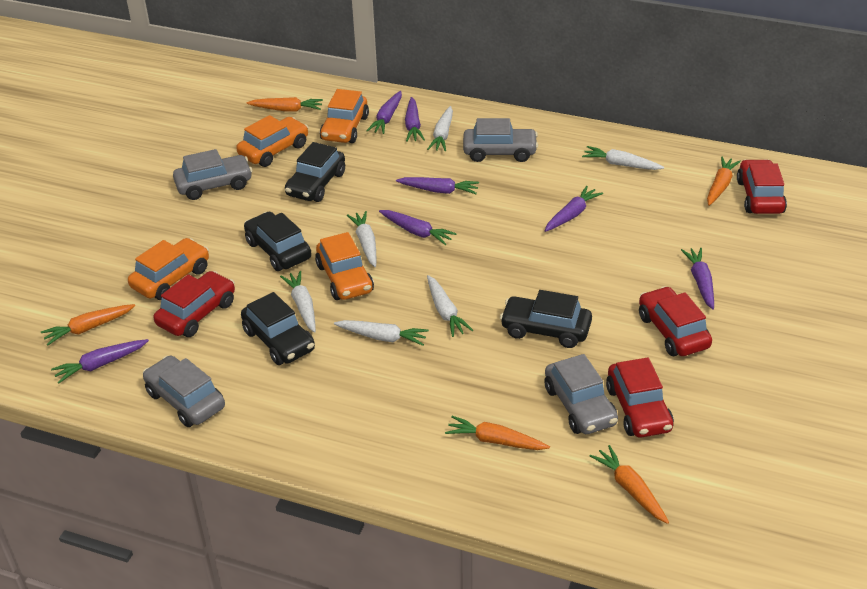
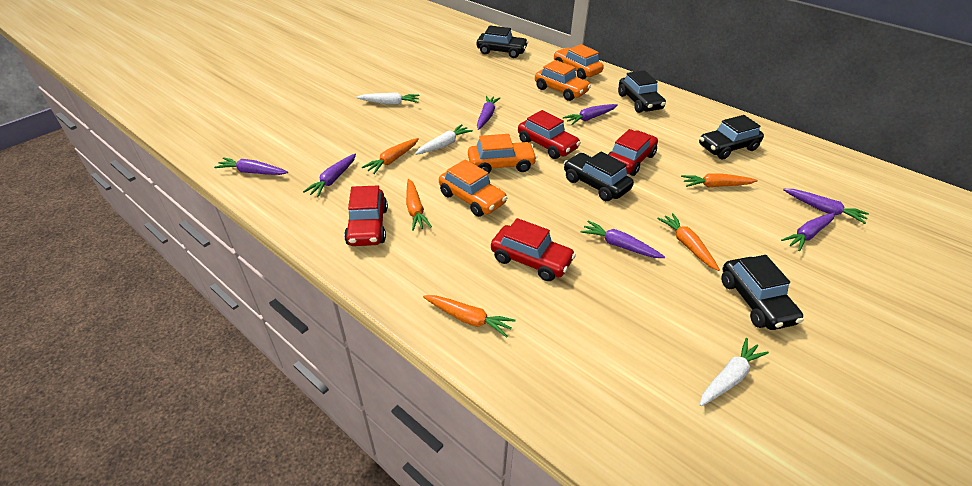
black car: [241,292,315,365] [244,212,312,271] [285,142,345,202] [500,290,592,348] = 4 -> [477,26,528,58] [564,152,634,201] [618,70,666,113] [699,115,764,159] [721,255,804,330] = 5
grey car: [143,355,225,427] [173,149,253,200] [463,118,538,162] [544,354,618,434] = 4 -> none = 0
white carrot: [280,271,316,333] [334,320,429,346] [347,211,377,267] [427,106,453,151] [427,275,473,337] [582,146,664,170] = 6 -> [356,93,420,105] [415,124,473,155] [700,338,769,406] = 3

